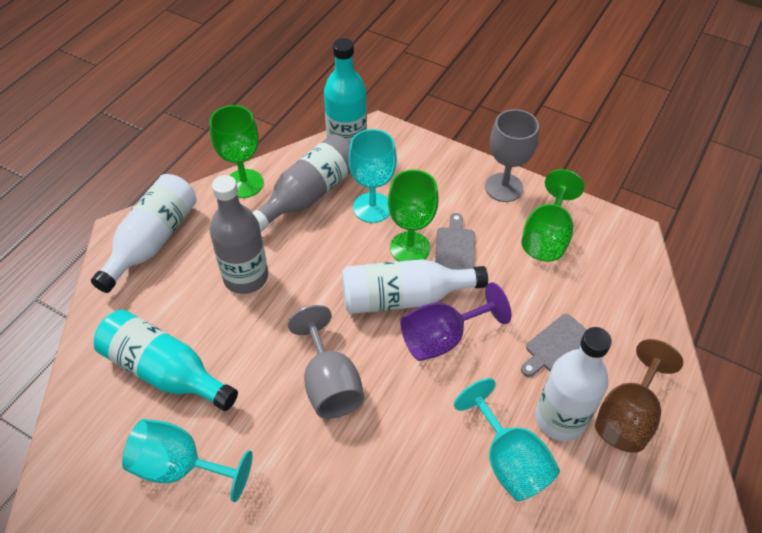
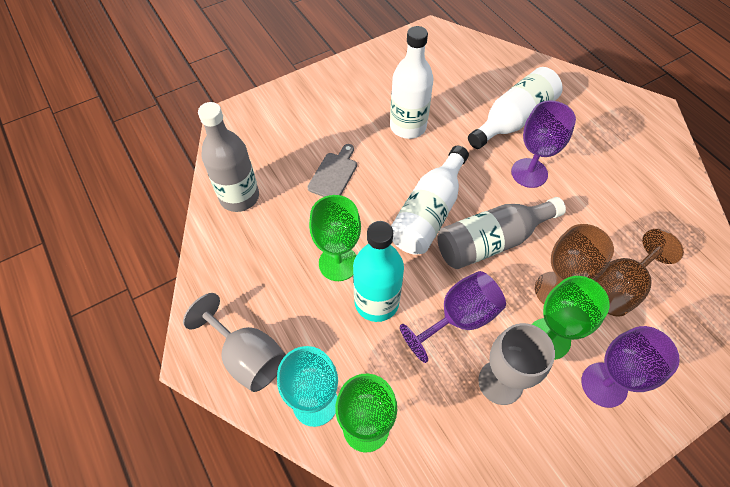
brown goblet: [595,339,683,453] = 1 -> [535,224,614,304] [595,229,684,317] = 2
grey cutting board: [435,213,475,270] [521,314,587,377] = 2 -> [307,144,357,197] = 1
purple goblet: [400,282,511,361] = 1 -> [400,271,506,363] [511,100,576,188] [581,326,680,408] = 3
turquoise bottle: [94,309,238,411] [324,38,367,143] = 2 -> [353,221,404,322] = 1
turquoise goblet: [122,419,253,502] [348,129,397,223] [454,378,560,501] = 3 -> [277,346,338,427] = 1

